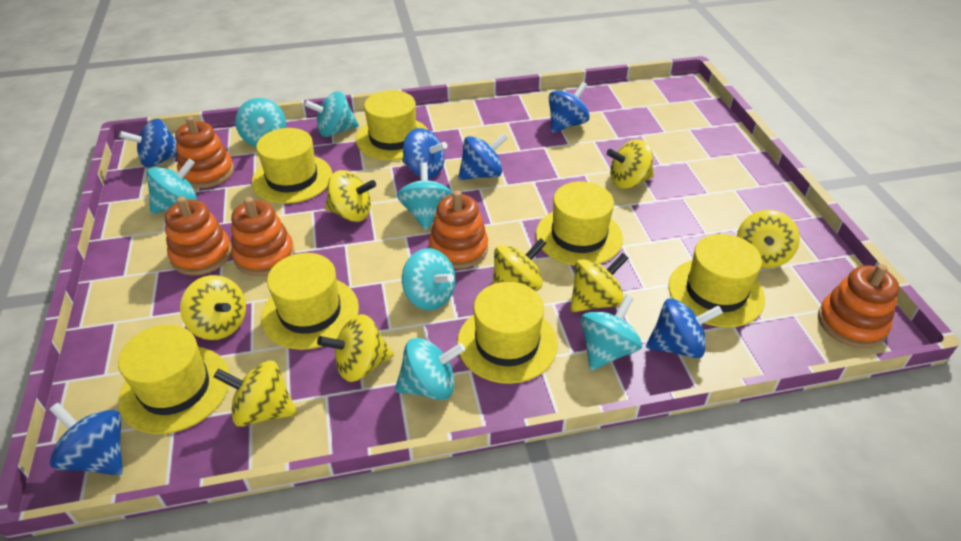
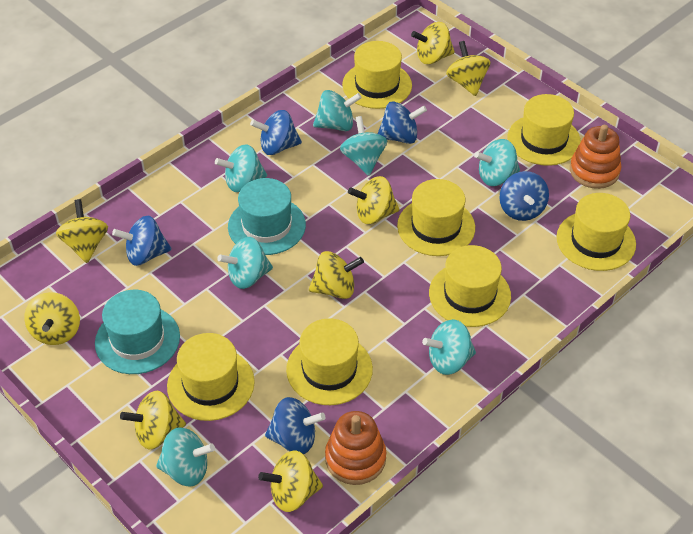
blue spinning top: [49,403,123,475] [119,118,177,168] [402,128,448,178] [458,133,508,180] [549,82,590,133] [646,298,723,359] = 6 -> [112,216,172,266] [250,110,302,155] [265,397,325,454] [377,101,427,144] [499,171,549,221] = 5
orange stacking toy: [165,196,232,276] [175,116,234,188] [231,197,295,276] [429,190,488,269] [818,264,899,348] = 5 -> [325,411,386,485] [570,125,621,189] = 2
turquoise hat: none = 0 -> [95,290,180,374] [228,178,306,255] = 2

